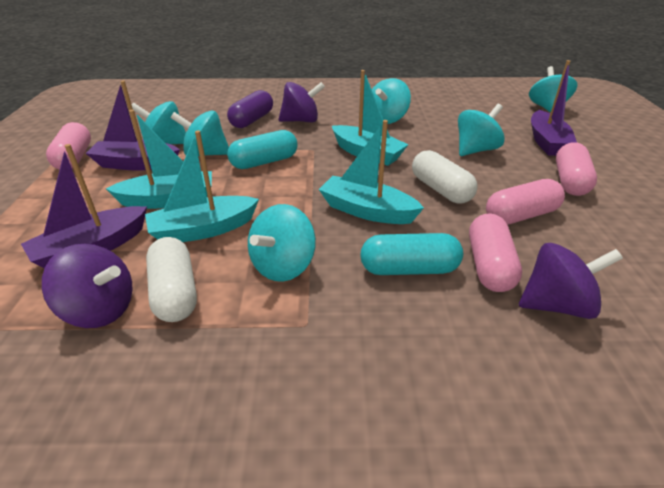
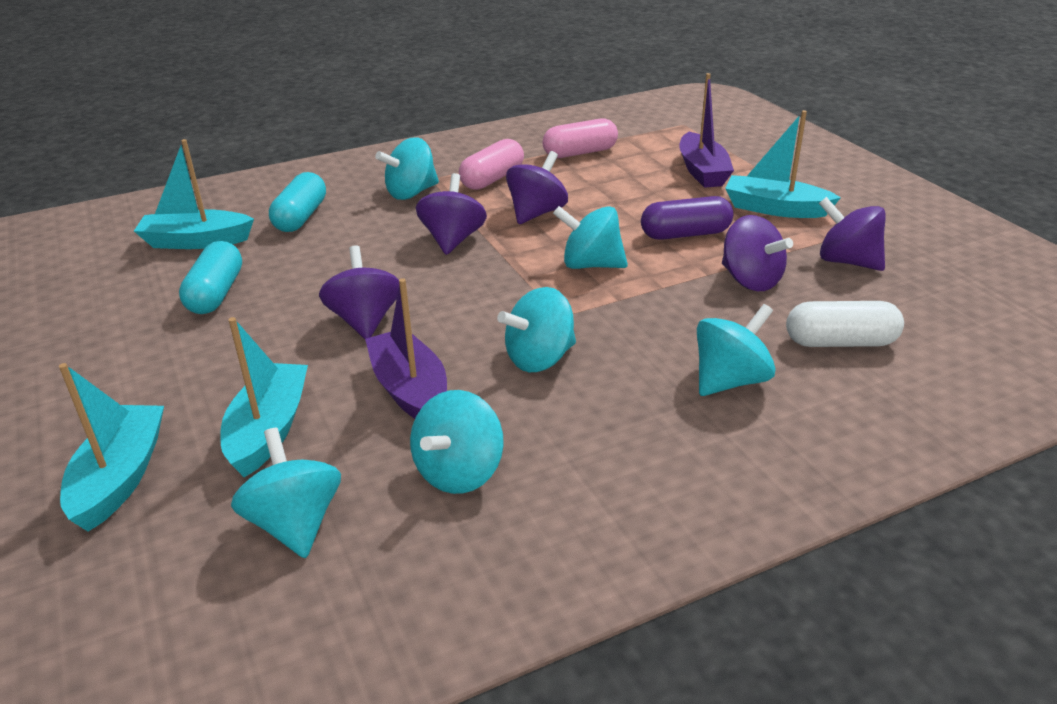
pink capsule: [46,122,91,170] [469,213,522,292] [486,179,565,225] [556,142,597,196] = 4 -> [459,139,524,190] [543,118,618,158] = 2
purple boat: [21,144,147,268] [85,80,180,171] [531,60,577,156] = 3 -> [365,278,447,419] [679,73,734,188] = 2
purple spinning top: [42,244,132,328] [279,82,325,122] [519,243,623,319] = 3 -> [319,245,399,339] [416,173,487,255] [506,151,568,224] [722,215,793,291] [819,197,886,271] = 5
white capsule: [146,237,197,322] [412,150,477,203] = 2 -> [786,301,904,347] = 1

